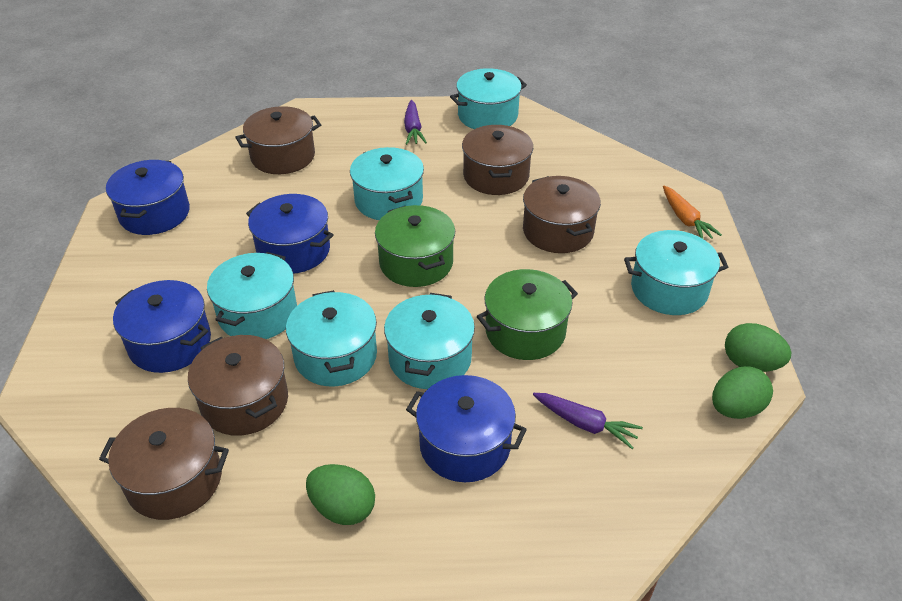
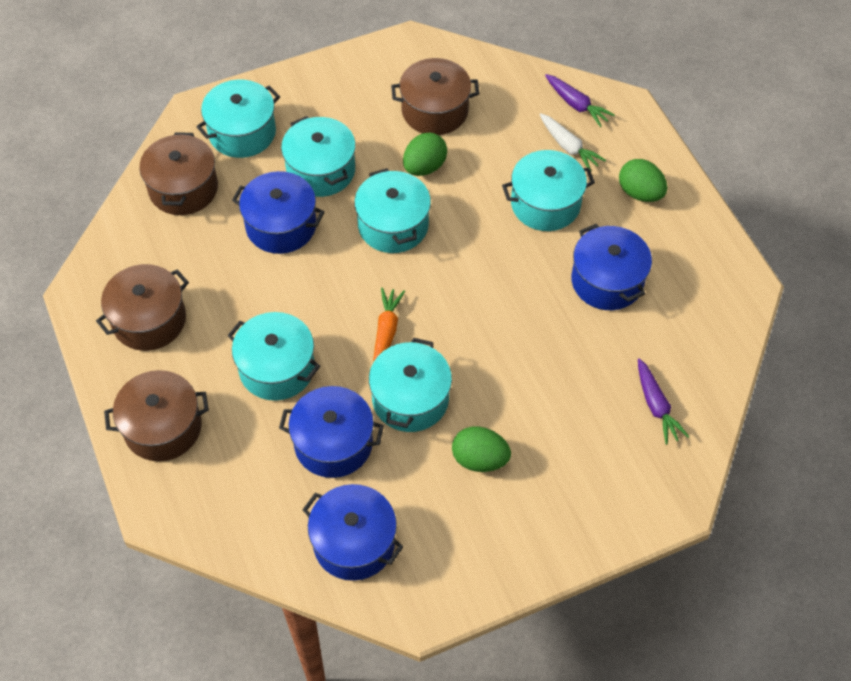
brown pot: [99,408,229,520] [188,335,288,436] [235,106,321,174] [462,125,533,195] [523,176,601,253] = 5 -> [96,264,189,351] [104,370,209,461] [139,132,218,215] [391,58,480,135] = 4
green pot: [375,205,455,287] [477,269,578,360] = 2 -> none = 0
white carrot: none = 0 -> [540,113,606,171] = 1

